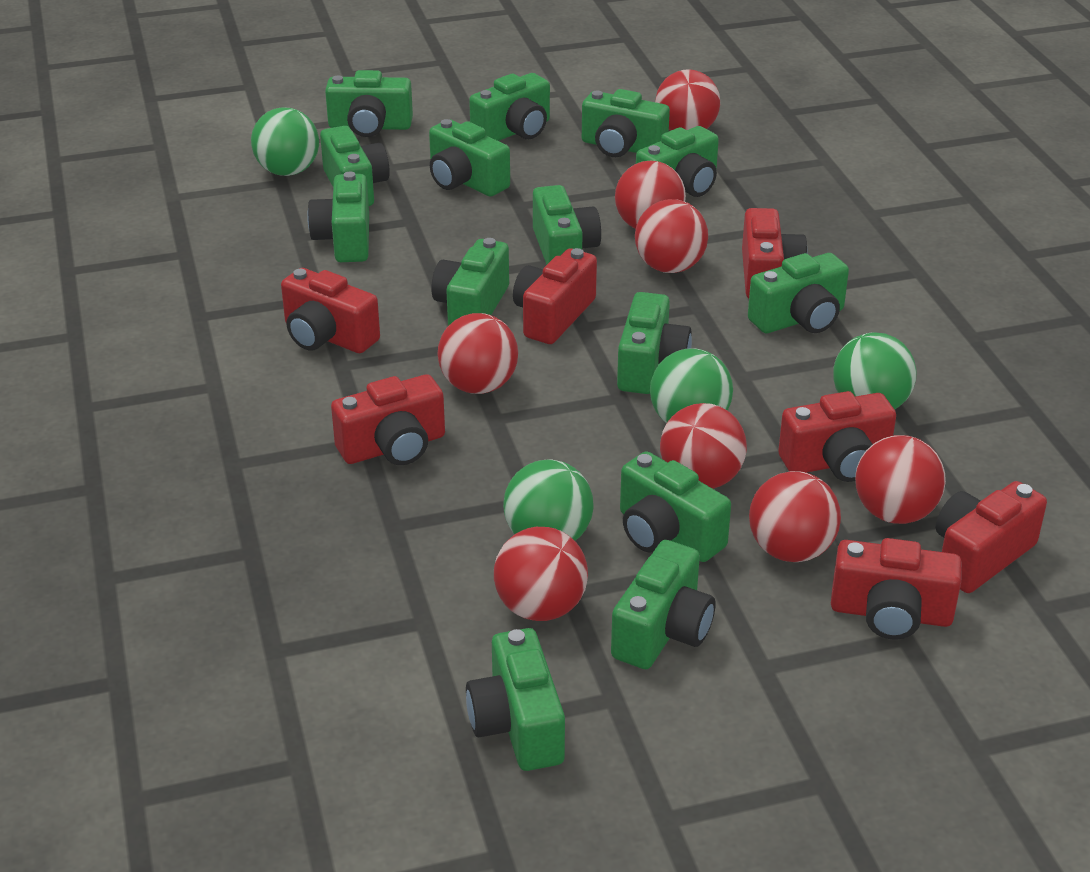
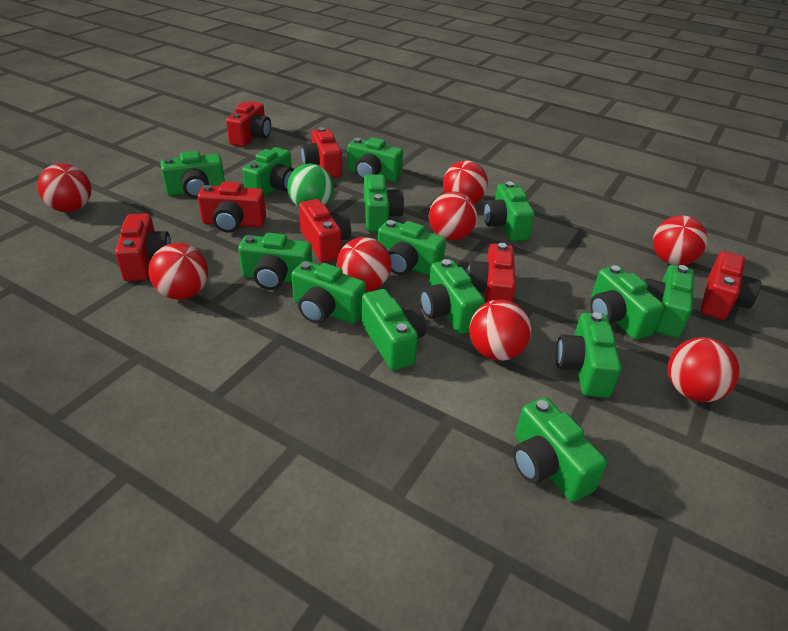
green ball: [251,107,319,176] [503,460,593,541] [650,348,733,423] [833,332,916,409] = 4 -> [287,164,334,207] = 1

